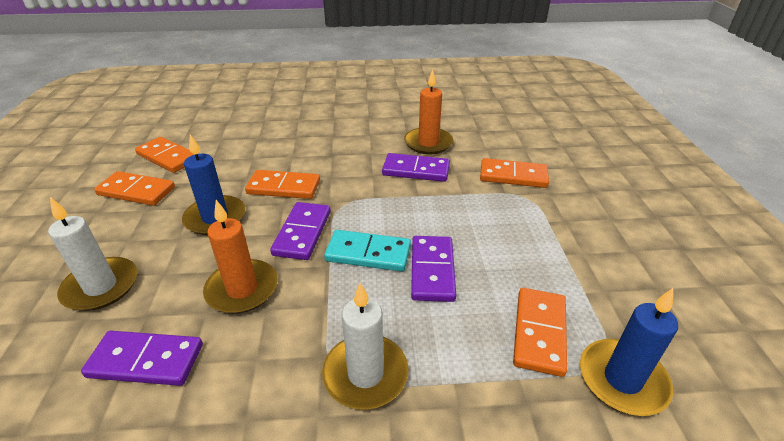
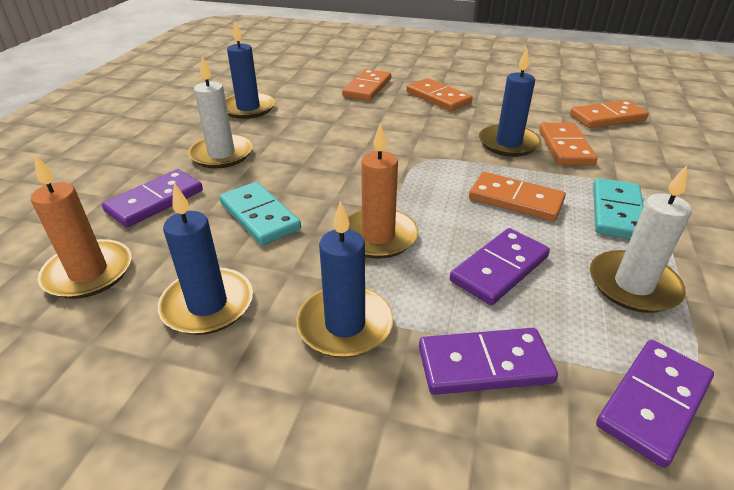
blue candle: [182,134,246,235] [580,288,678,416] = 2 -> [158,183,253,335] [225,21,275,119] [297,201,393,358] [479,48,541,157] = 4
turquoise domino: [324,230,411,272] = 1 -> [219,182,301,245] [593,178,644,239] = 2

